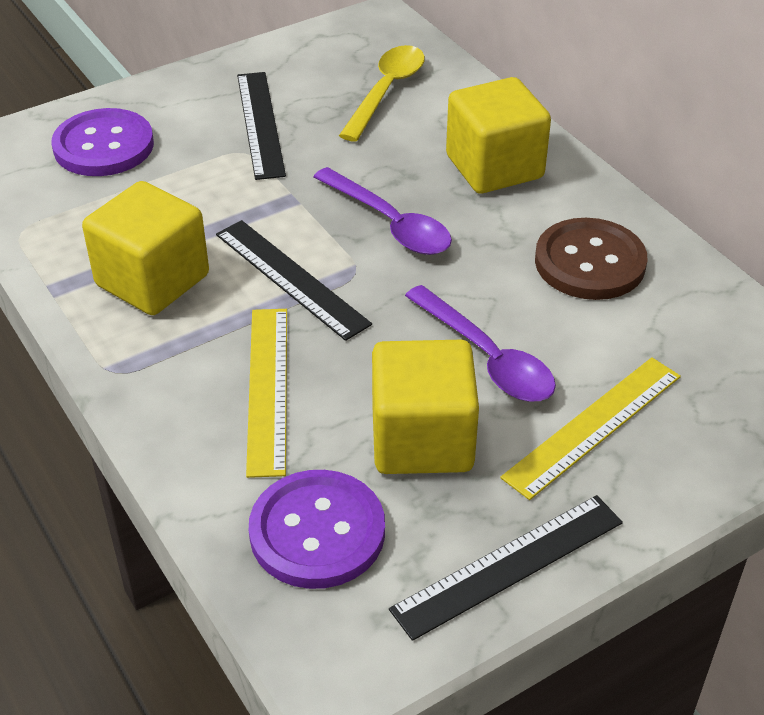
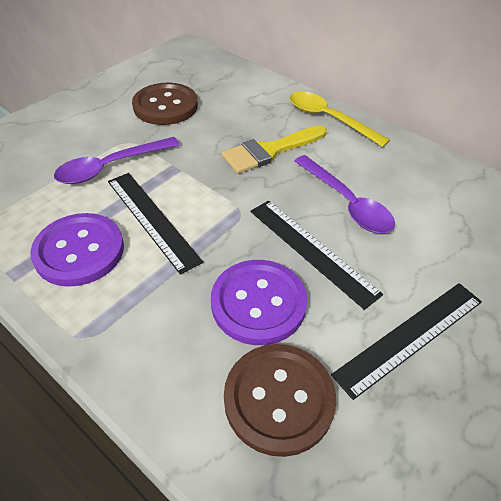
brown button: [535,218,647,300] = 1 -> [132,83,198,125] [224,344,336,457] = 2
yellow brush: none = 0 -> [222,125,327,174] = 1
yellow cube: [82,181,209,315] [372,340,479,474] [446,77,551,193] = 3 -> none = 0
yellow ruler: [246,309,287,478] [500,357,681,500] = 2 -> none = 0

